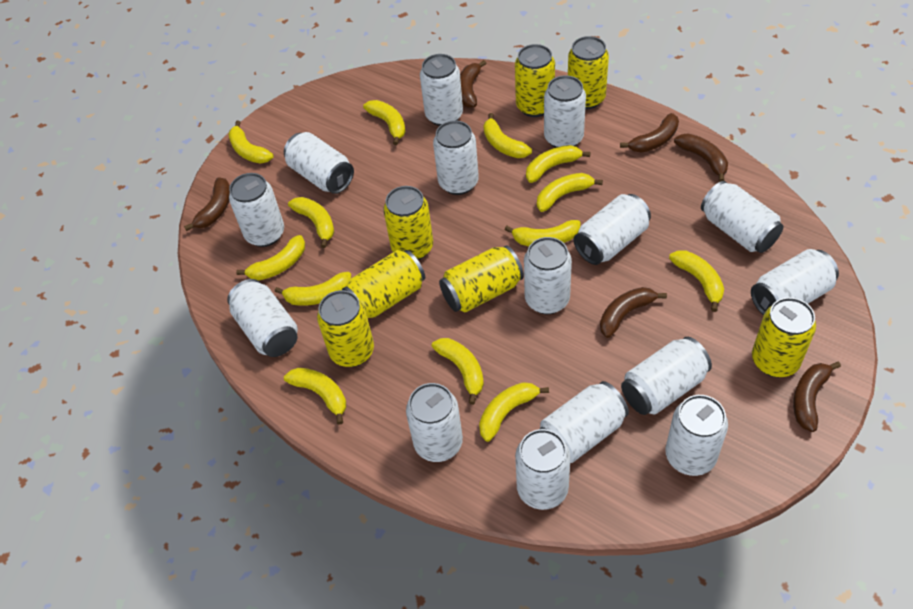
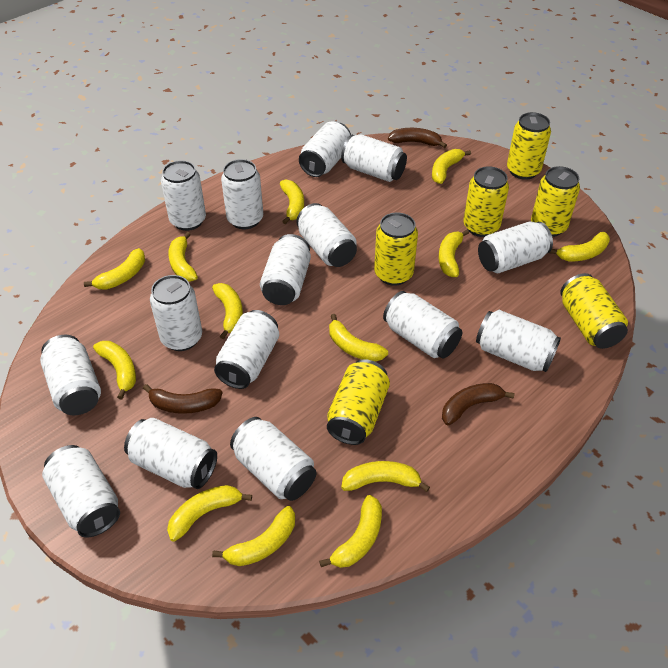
brown banana: [184,177,230,231] [460,60,486,108] [600,287,667,338] [620,113,679,153] [674,133,728,182] [793,362,841,432] = 6 -> [143,384,223,414] [388,128,447,148] [442,383,515,425] = 3
yellow can: [317,290,374,367] [342,250,425,318] [384,186,433,260] [439,245,524,312] [515,44,555,117] [568,36,609,109] [752,297,816,377] = 7 -> [327,359,390,445] [374,213,418,286] [463,166,509,237] [507,112,551,180] [531,166,580,237] [560,273,628,349] = 6

